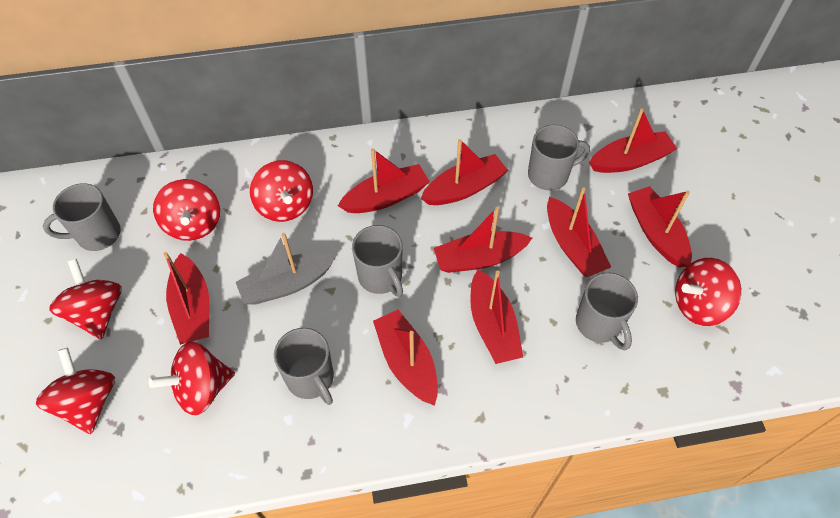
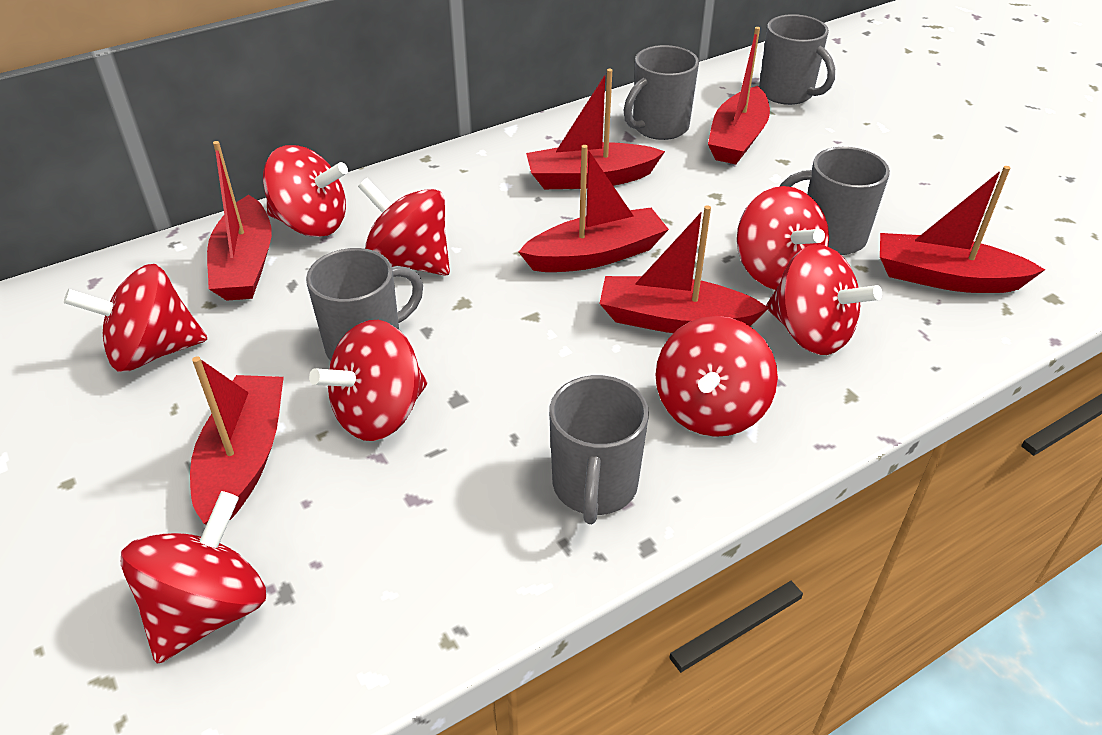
grey boat: [236,233,336,305] = 1 -> none = 0
red boat: [163,252,209,345] [338,148,430,213] [373,310,438,406] [420,139,508,205] [434,207,532,273] [470,269,523,364] [547,187,611,277] [589,109,677,173] [628,186,692,268] = 9 -> [190,356,284,525] [207,141,272,301] [518,145,669,272] [526,69,665,189] [599,205,769,333] [708,27,770,164] [880,166,1045,293] = 7
red spinning top: [36,348,115,434] [49,259,122,340] [149,341,235,415] [153,179,220,241] [250,160,313,222] [675,258,741,326] = 6 -> [64,264,207,372] [121,491,266,664] [263,145,348,237] [309,320,427,441] [358,178,450,276] [656,316,778,437] [737,186,829,290] [766,244,882,355] = 8

